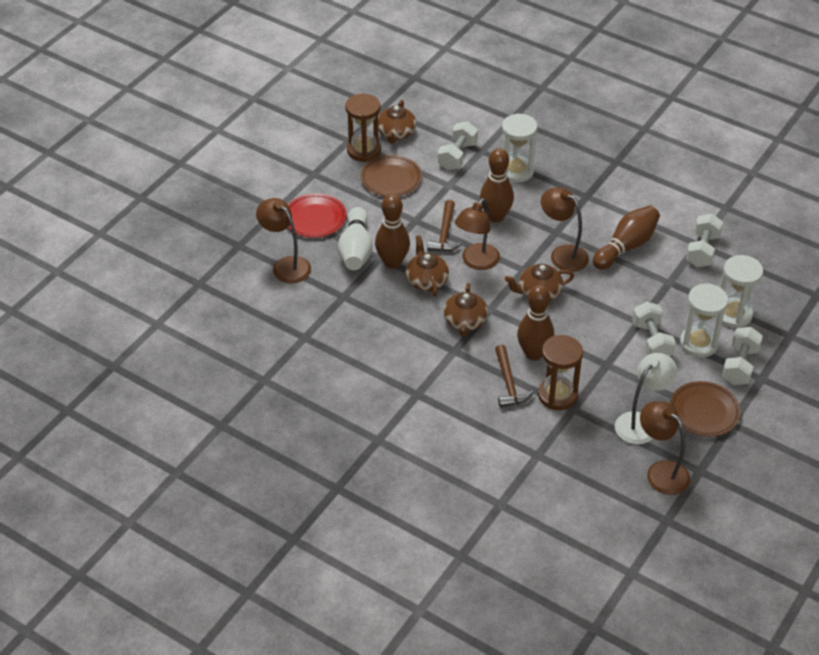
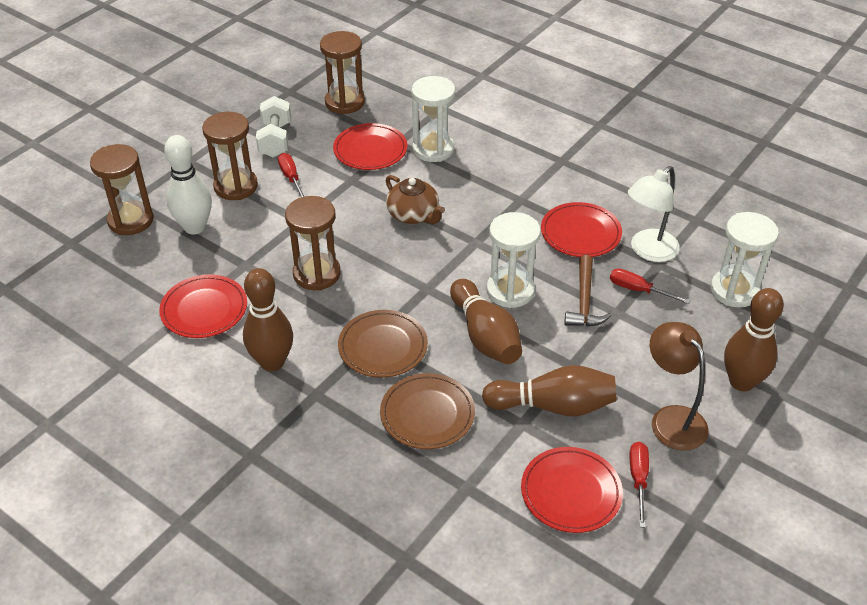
brown hammer: [427,200,462,252] [495,345,534,407] = 2 -> [564,255,611,327] = 1
brown hourglass: [345,94,381,162] [538,335,583,410] = 2 -> [90,144,154,235] [202,112,258,200] [285,196,341,291] [320,31,365,114] = 4
brown lamp: [256,198,311,283] [455,198,500,270] [541,187,589,272] [640,401,690,495] = 4 -> [650,322,709,451] = 1
brown teapot: [378,100,416,144] [405,235,449,296] [443,283,488,337] [505,264,574,301] = 4 -> [386,175,445,224] = 1
red plate: [288,193,347,238] = 1 -> [159,275,247,338] [333,123,407,170] [521,447,623,533] [541,202,622,257] = 4
red screwdriver: none = 0 -> [278,153,305,197] [610,268,691,304] [630,442,649,528] = 3
white dumbbell: [437,121,478,170] [632,302,676,356] [686,214,723,267] [722,327,763,385] = 4 -> [256,96,291,158] = 1

